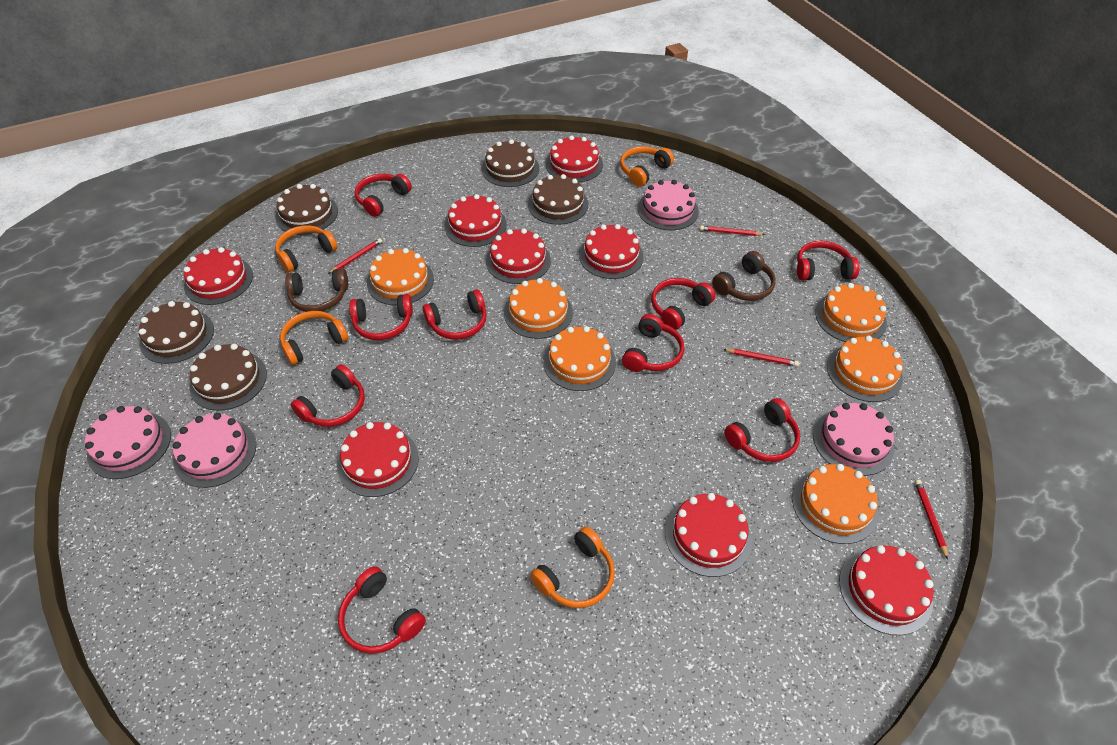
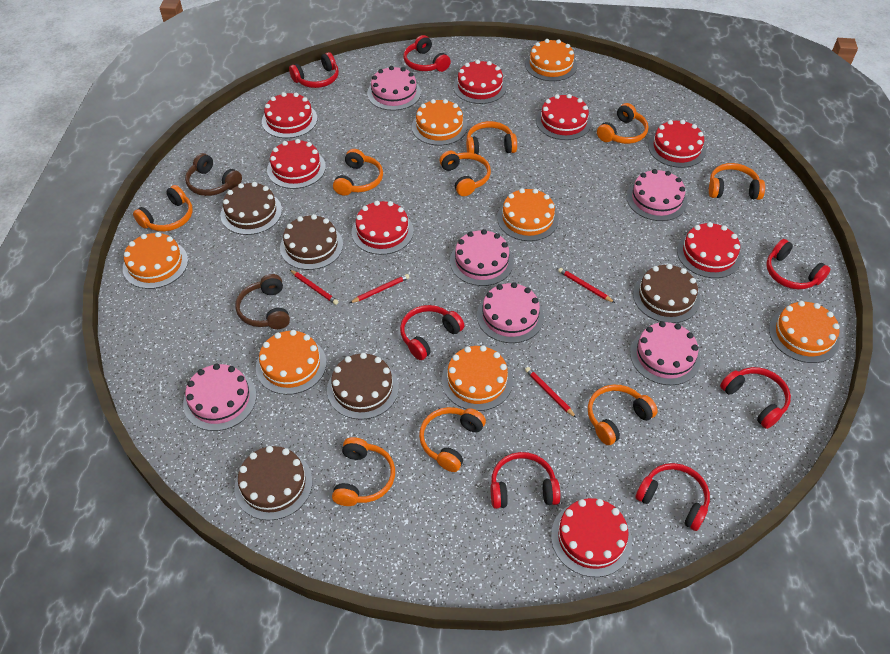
orange cake: [367,248,434,306] [504,278,573,339] [543,326,616,391] [792,464,879,544] [815,283,887,342] [827,336,903,402] = 6 -> [123,232,188,289] [256,330,326,395] [412,99,467,145] [442,345,513,411] [497,188,559,241] [525,39,577,81] [769,301,840,363] = 7
orange headphones: [275,225,338,272] [280,311,348,365] [530,527,615,608] [620,146,674,187] = 4 -> [133,185,193,231] [332,437,395,506] [333,149,383,196] [419,407,486,472] [440,151,491,196] [466,121,517,154] [588,385,658,445] [597,103,648,144] [709,163,765,200] = 9
pink cake: [85,406,171,479] [173,413,256,488] [638,180,699,230] [813,403,894,476] = 4 -> [183,363,257,431] [367,66,421,111] [450,229,514,286] [477,282,544,343] [626,169,687,221] [630,321,701,385] = 6
red headphones: [291,364,365,427] [338,566,426,654] [349,294,413,340] [355,174,412,217] [423,289,487,340] [622,314,684,372] [651,278,715,330] [724,398,800,462] [797,241,860,281] = 9 -> [289,52,339,88] [400,305,464,360] [403,35,451,72] [491,452,560,509] [635,463,710,531] [720,367,791,429] [766,239,831,289] = 7

